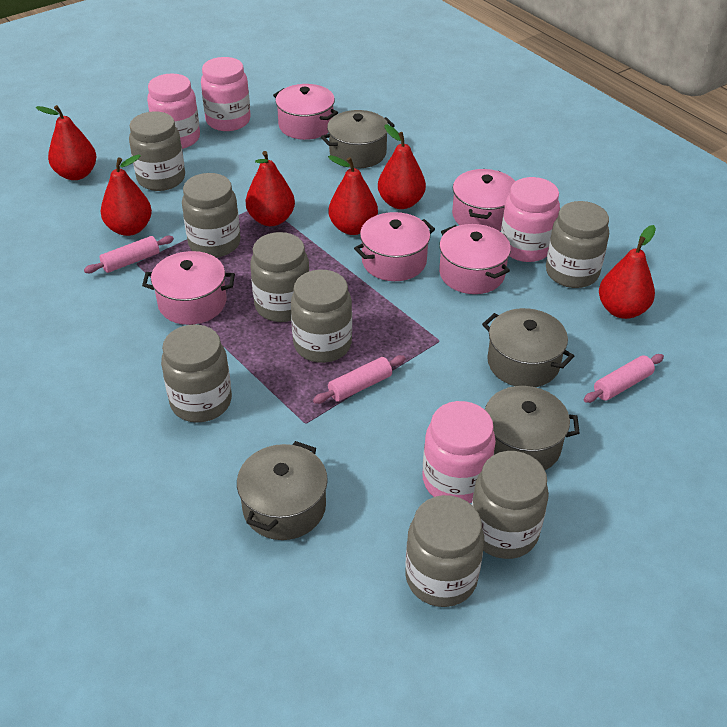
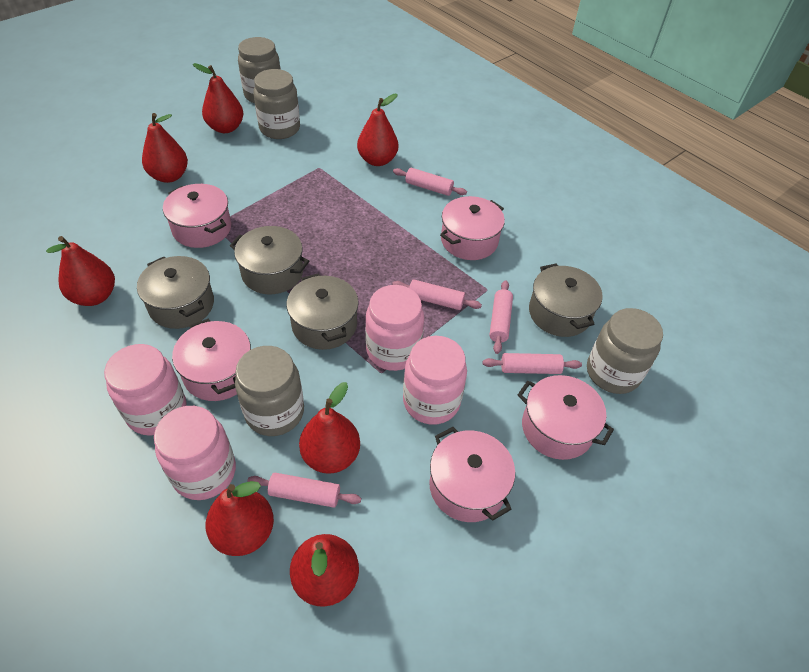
grey jar: [129,112,185,191] [161,325,232,422] [182,173,241,258] [250,232,309,322] [291,270,352,363] [405,495,484,607] [472,451,549,559] [546,201,609,288] = 8 -> [235,346,304,436] [238,37,281,104] [253,69,300,139] [587,308,663,394] = 4
pink rolling pin: [84,236,174,273] [313,355,406,404] [584,354,664,403] = 3 -> [247,473,361,508] [392,280,482,310] [393,168,467,196] [483,353,582,374] [489,280,513,354] = 5
red pear: [35,105,97,180] [101,154,152,236] [246,151,295,226] [328,155,378,235] [378,124,426,209] [599,225,656,319] = 6 -> [46,236,115,306] [142,113,188,183] [193,63,243,133] [205,481,274,556] [290,534,359,607] [299,382,360,474] [357,93,398,166] = 7

